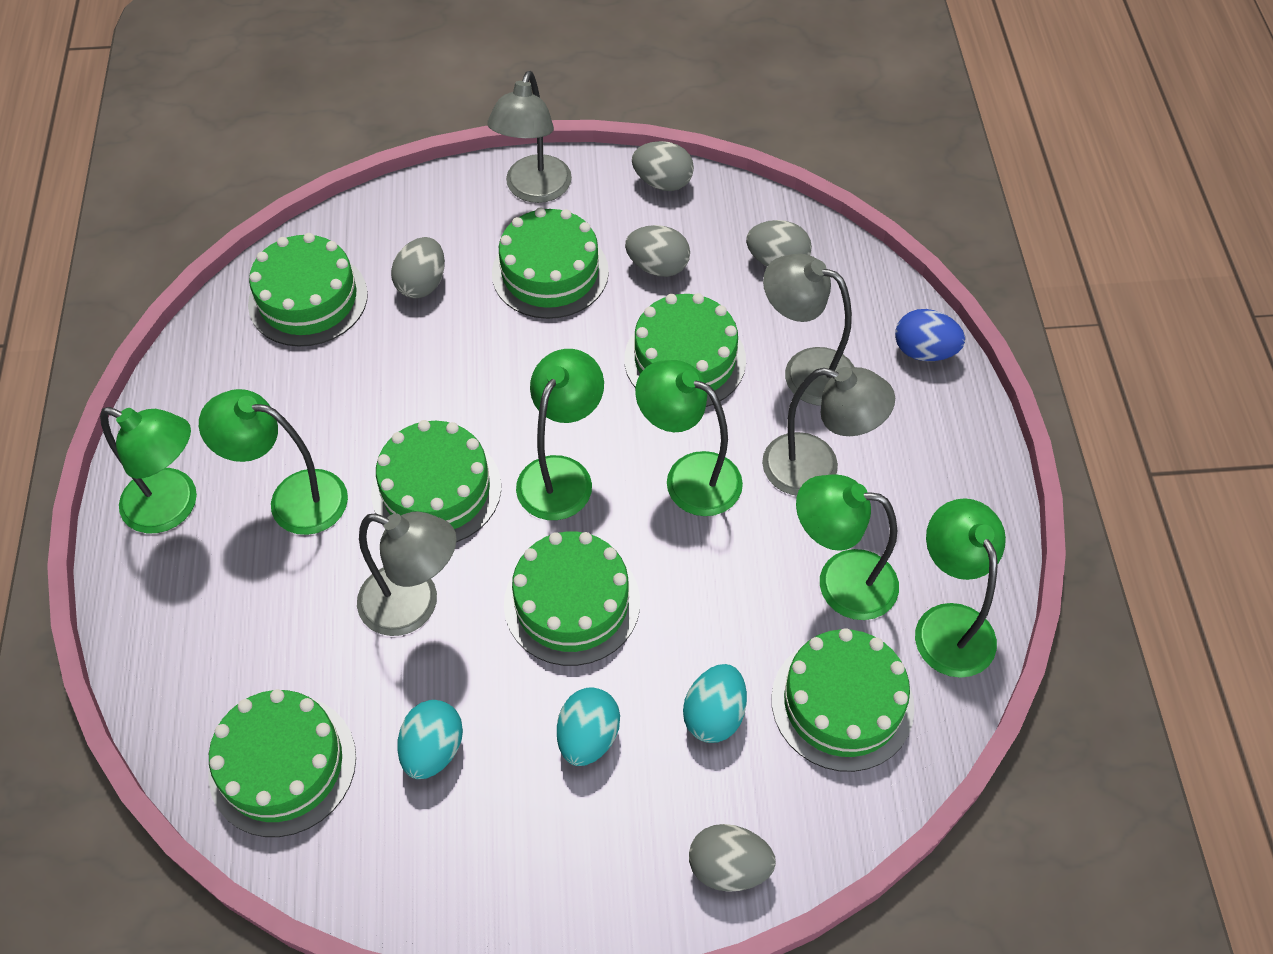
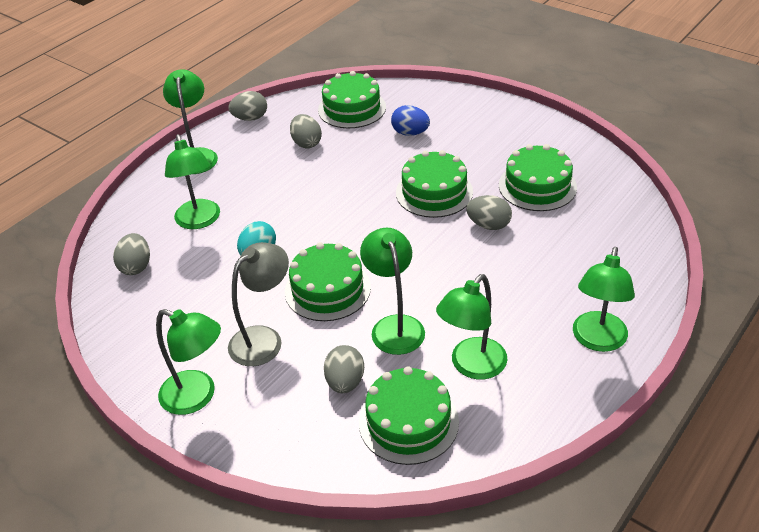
green cake: [208,689,356,837] [248,233,368,347] [371,420,501,542] [492,207,609,319] [504,531,640,666] [624,293,746,407] [772,628,915,772] = 7 -> [285,242,371,321] [318,71,386,128] [359,366,459,465] [396,150,473,218] [499,144,577,211] = 5
grey lamp: [357,512,457,636] [487,71,572,203] [762,367,895,496] [763,253,854,406] = 4 -> [228,242,289,366] = 1
turquoise egg: [397,700,463,779] [557,687,620,766] [683,664,747,743] = 3 -> [237,221,276,255] = 1

